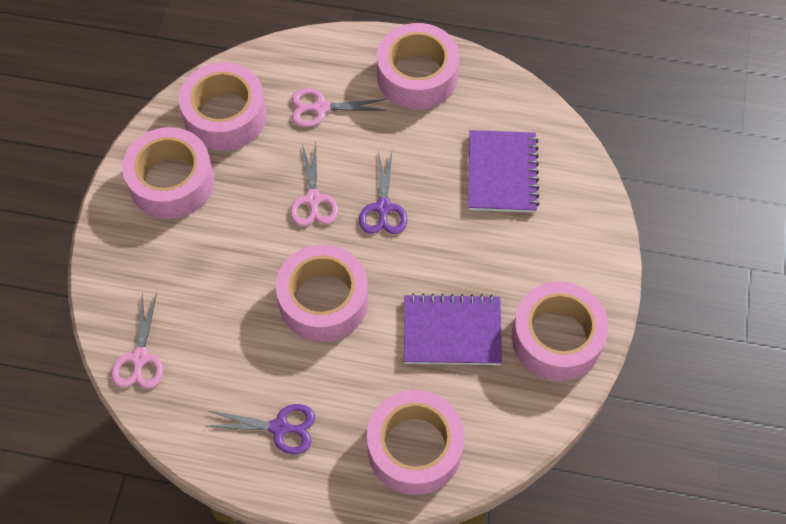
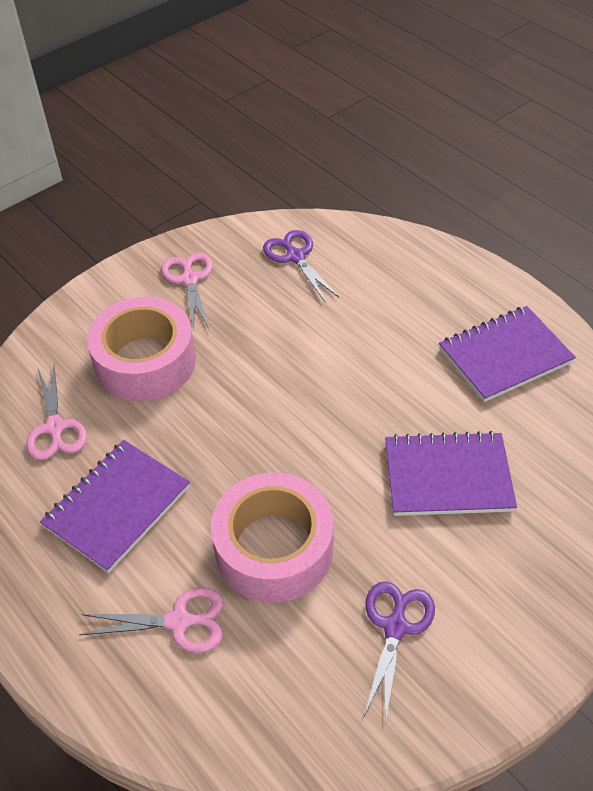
pink tape: [122,127,214,219] [179,62,267,151] [276,244,368,342] [367,390,465,495] [377,23,459,110] [512,281,609,381] = 6 -> [87,297,196,401] [211,472,334,603] = 2
purple notebook: [404,293,502,365] [468,130,539,213] = 2 -> [40,440,190,573] [385,431,517,516] [439,306,576,402] = 3

